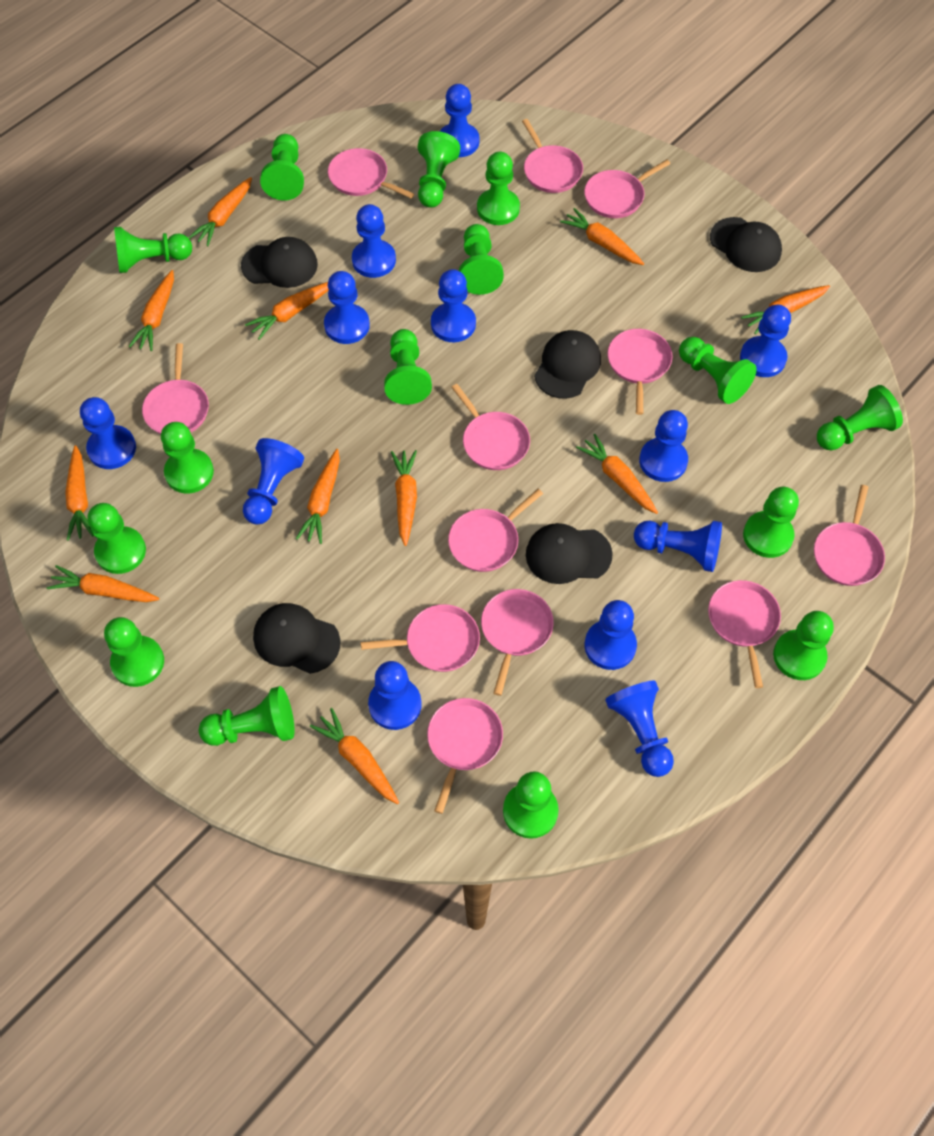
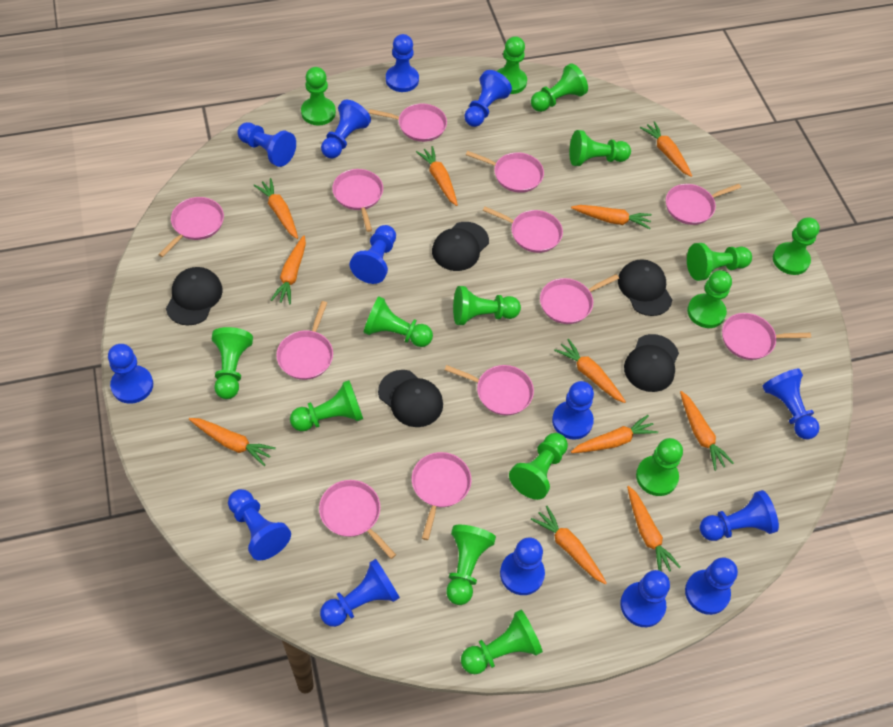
blue pawn: [80,397,136,469] [243,438,304,525] [324,271,370,344] [352,204,396,278] [368,661,422,730] [431,269,476,342] [440,84,479,157] [584,600,637,670] [605,681,674,777] [634,521,722,572] [639,410,688,482] [740,305,791,377] = 12 -> [108,344,153,404] [228,489,291,561] [237,122,296,167] [320,559,400,627] [321,100,371,159] [350,225,396,284] [386,34,419,92] [464,70,512,127] [500,537,545,595] [552,381,594,440] [620,570,670,627] [685,557,738,615] [700,490,779,541] [762,369,820,439] = 14

